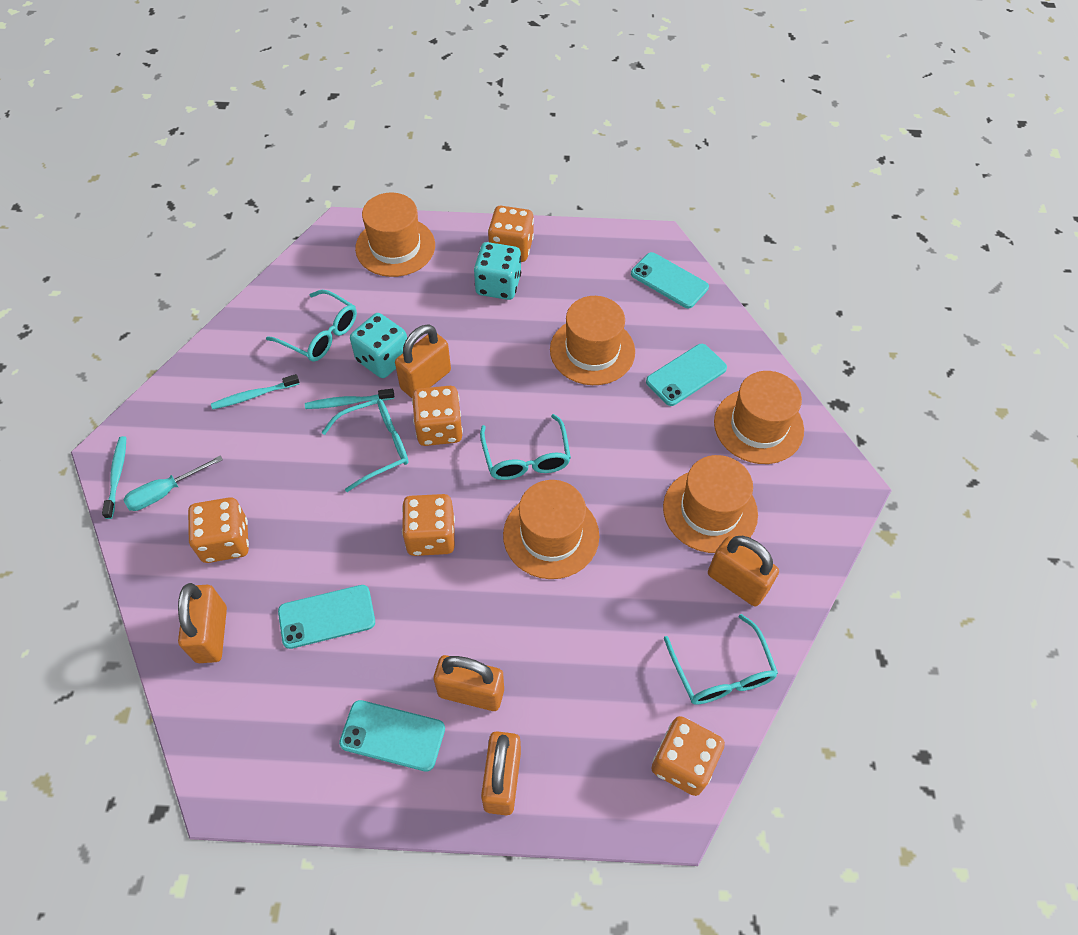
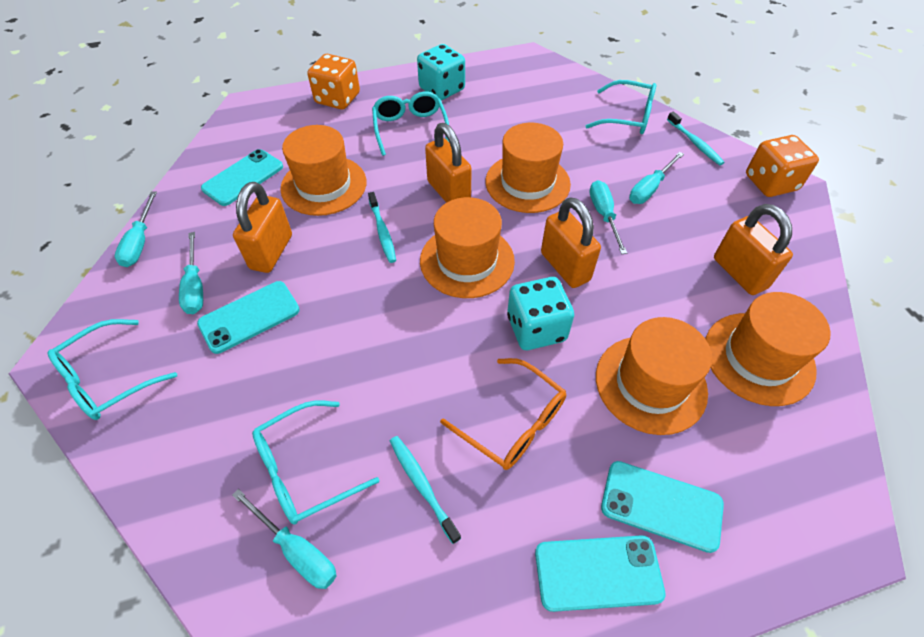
orange dice: [188,497,249,563] [402,494,455,556] [412,386,463,446] [488,206,534,262] [652,716,725,796] = 5 -> [307,54,360,110] [746,135,819,197] = 2
orange glasses: none = 0 -> [440,358,566,470] = 1
orange padlock: [178,583,227,663] [395,324,451,398] [434,655,504,711] [481,731,521,815] [708,536,779,606] = 5 -> [233,182,292,273] [425,123,472,203] [541,197,601,288] [714,204,793,295] = 4
turquoise screwdriver: [124,455,223,511] = 1 -> [115,191,157,267] [179,232,203,314] [232,489,337,589] [590,180,627,254] [629,152,684,204] = 5

